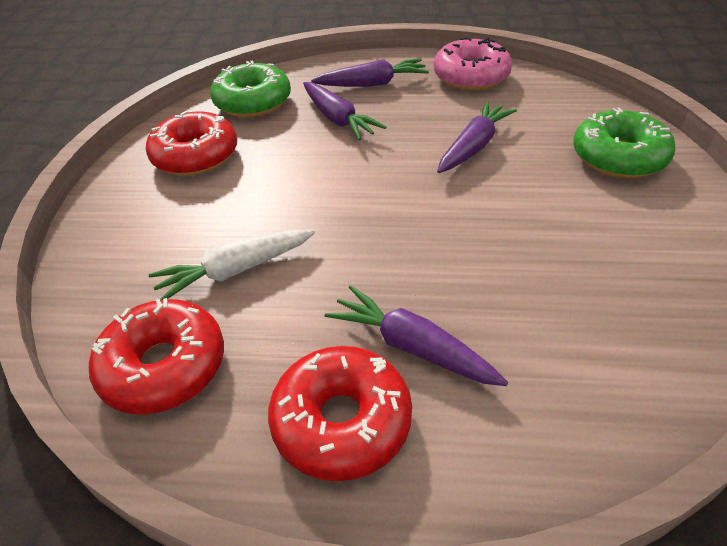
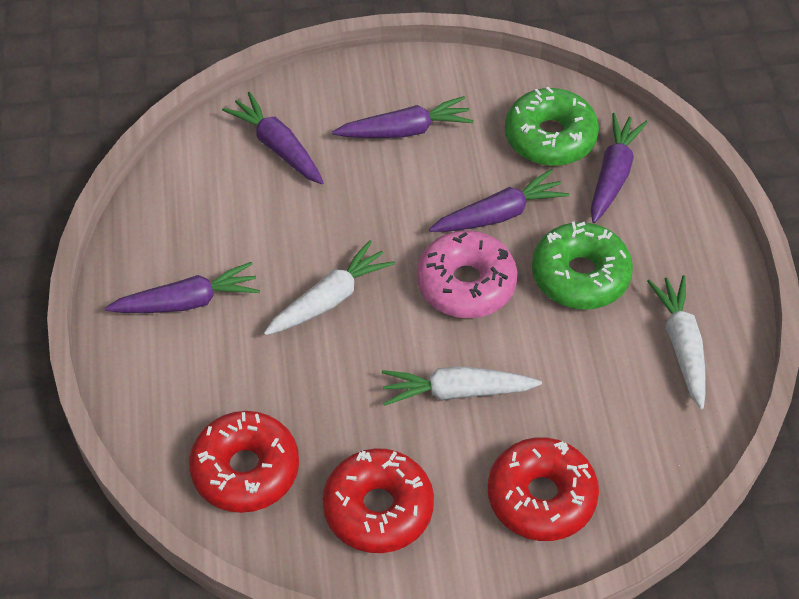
purple carrot: [303,82,386,140] [311,59,429,87] [325,285,508,386] [437,101,517,173] = 4 -> [105,262,260,313] [222,92,324,184] [332,96,473,138] [429,169,569,232] [591,113,648,223] = 5
white carrot: [149,230,315,300] = 1 -> [264,240,395,335] [382,366,542,406] [647,275,706,409] = 3

